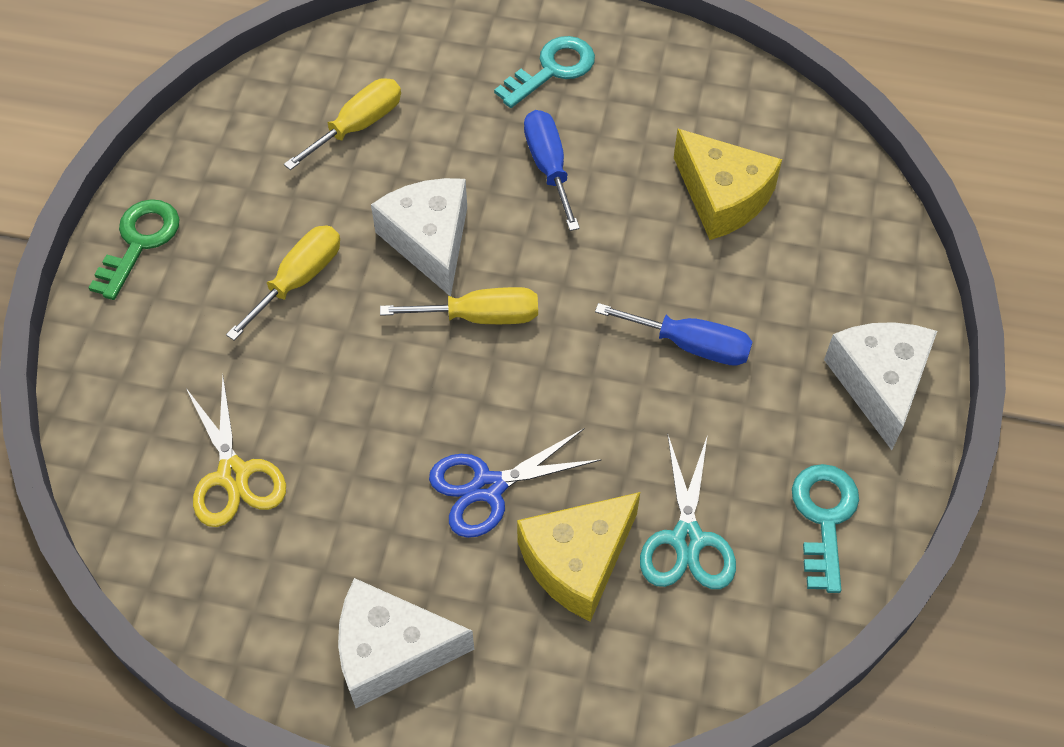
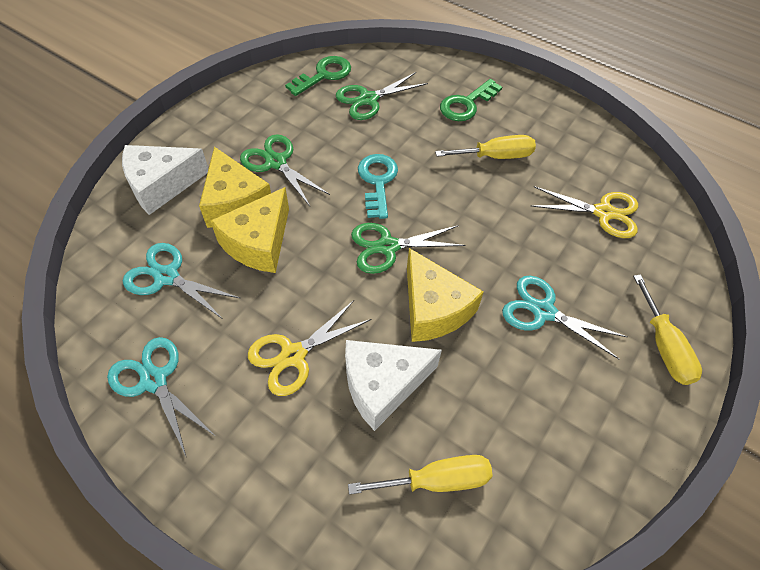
blue scissors: [429,429,602,538] = 1 -> none = 0
blue screwdriver: [524,110,580,231] [595,303,753,366] = 2 -> none = 0
green key: [89,199,180,300] = 1 -> [285,56,351,96] [440,79,502,121] = 2
green scissors: none = 0 -> [240,134,330,206] [336,72,428,120] [351,223,466,274] = 3
turquoise key: [494,36,595,108] [792,464,859,593] = 2 -> [358,154,398,219] = 1
turquoise scissors: [640,435,736,589] = 1 -> [107,337,215,456] [123,243,240,319] [502,276,627,359] = 3
white cheese: [338,578,474,708] [371,178,467,296] [824,322,937,450] = 3 -> [122,145,208,215] [345,340,442,431] = 2
yellow cheese: [517,492,640,622] [674,129,782,240] = 2 -> [199,147,271,228] [210,187,289,273] [407,248,484,342] = 3
yellow scissors: [186,375,286,527] = 1 -> [248,300,371,396] [531,186,638,238] = 2

